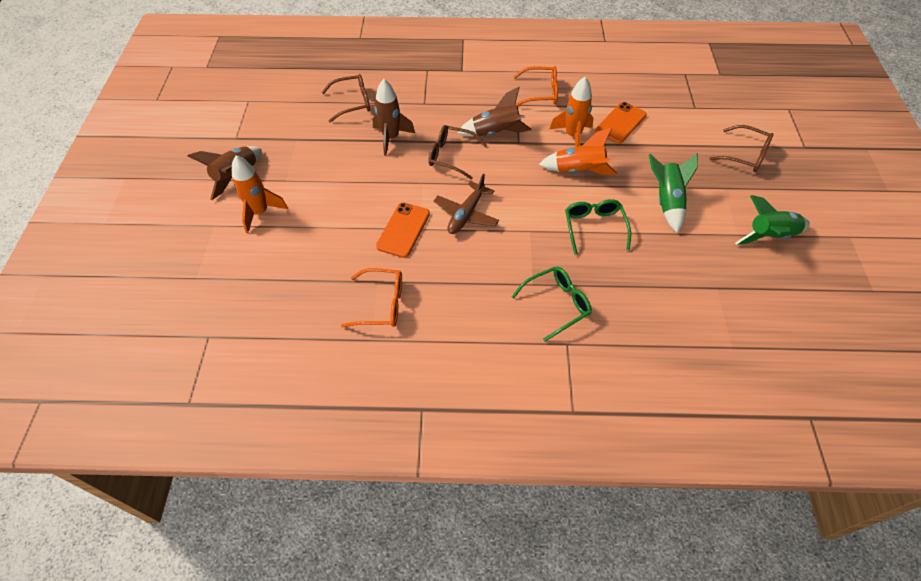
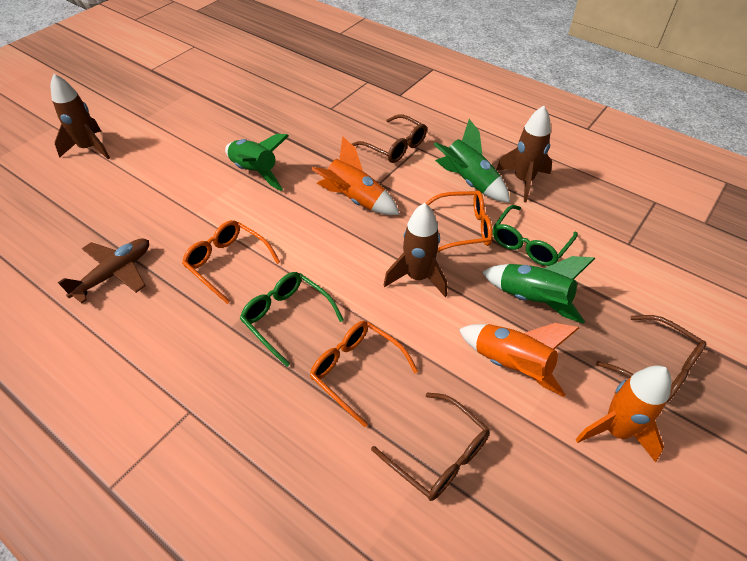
green rocket: [649,153,698,233] [735,195,810,245] = 2 -> [225,134,289,191] [433,119,510,203] [482,256,595,324] = 3
orange glasses: [341,268,402,327] [513,66,558,106] = 2 -> [182,220,280,304] [310,321,418,427] [426,191,493,252] = 3
orange phone: [376,202,430,258] [595,102,647,144] = 2 -> none = 0

